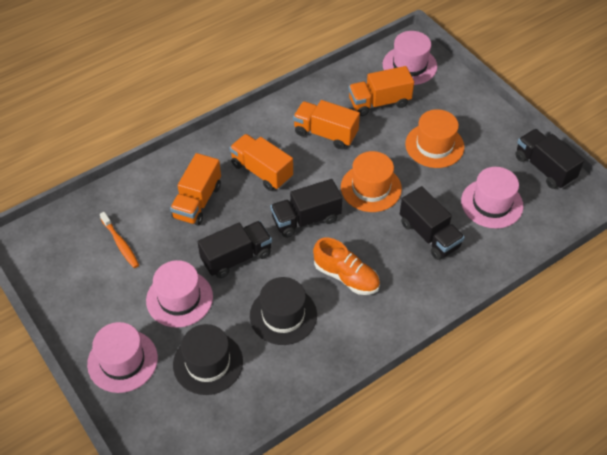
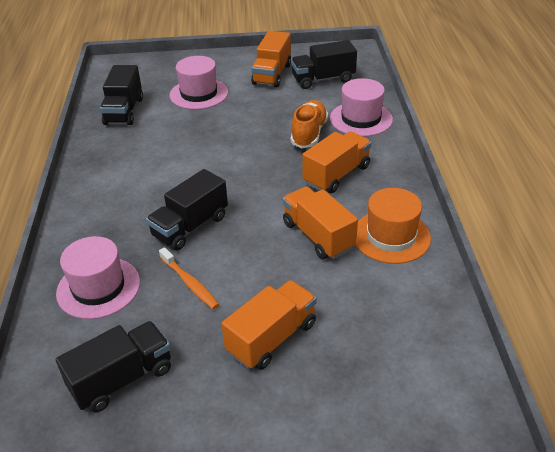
black hat: [173,324,243,395] [250,277,317,345] = 2 -> none = 0
orange hat: [341,151,402,212] [405,109,464,168] = 2 -> [356,188,431,264] = 1
pink hat: [87,322,158,393] [146,260,213,328] [383,31,437,85] [461,167,524,229] = 4 -> [56,236,140,319] [170,56,228,110] [330,78,393,137] = 3

